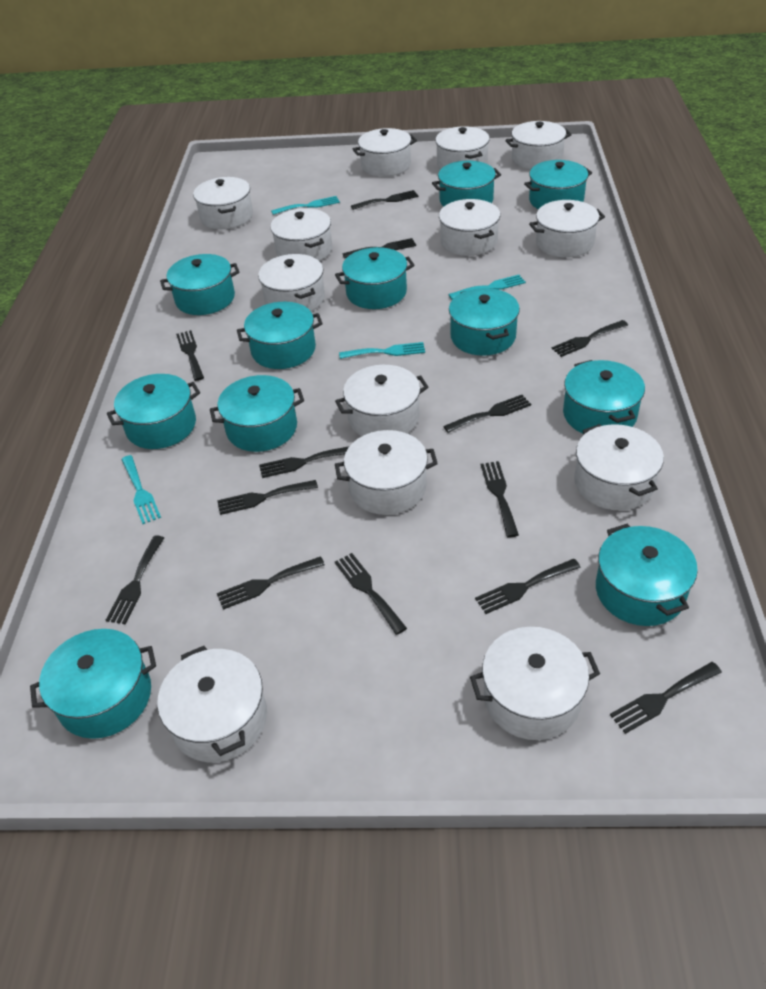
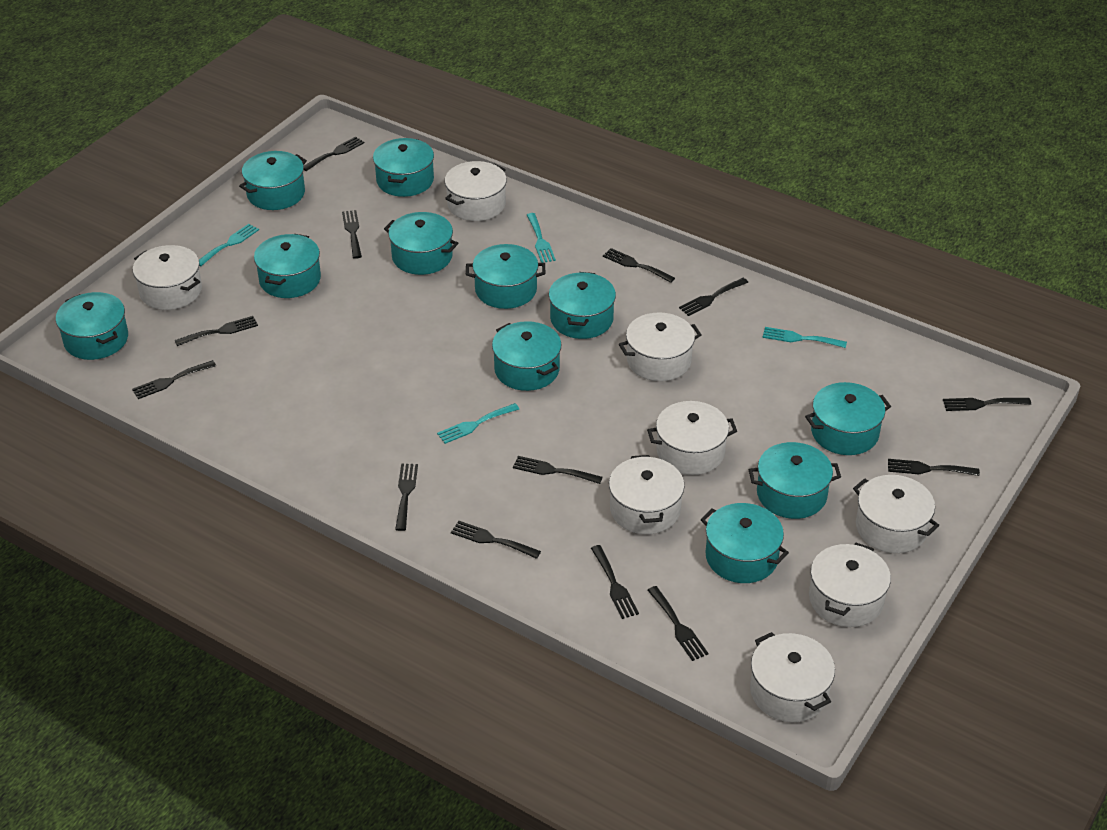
white pot: [157,646,267,762] [193,177,253,229] [258,254,325,311] [270,208,332,261] [335,365,429,436] [335,430,438,515] [353,128,417,177] [435,126,490,169] [439,199,500,256] [470,627,600,740] [506,121,572,169] [529,200,605,258] [574,424,664,510] = 13 -> [133,245,202,310] [445,161,507,221] [609,455,685,534] [619,312,702,381] [647,401,737,475] [750,632,835,722] [809,543,891,627] [853,475,939,553] = 8

